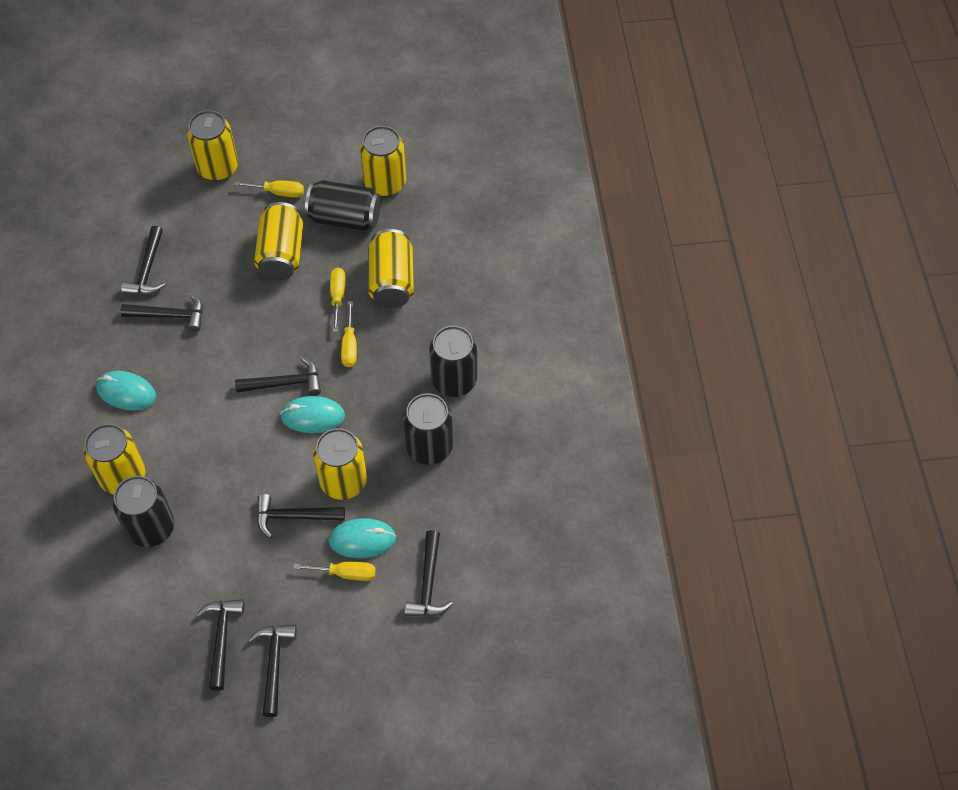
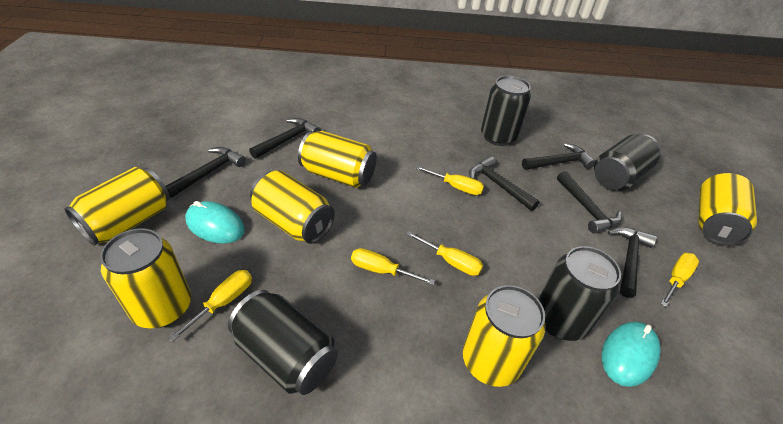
black hammer: [120,293,203,332] [121,226,165,295] [196,599,245,691] [235,357,321,396] [248,624,297,717] [257,494,345,538] [405,530,453,617] = 7 -> [166,147,246,198] [249,118,320,159] [469,156,540,211] [522,143,595,170] [557,171,622,234] [608,227,657,298] = 6
turquoise mouse: [96,371,156,410] [280,396,345,433] [329,518,396,558] = 3 -> [185,201,245,244] [602,322,661,387] = 2
yellow screwdriver: [234,181,304,197] [293,562,376,581] [330,268,345,332] [341,301,357,367] = 4 -> [168,270,252,342] [351,248,435,285] [406,231,483,276] [415,166,484,195] [660,253,699,307] = 5

